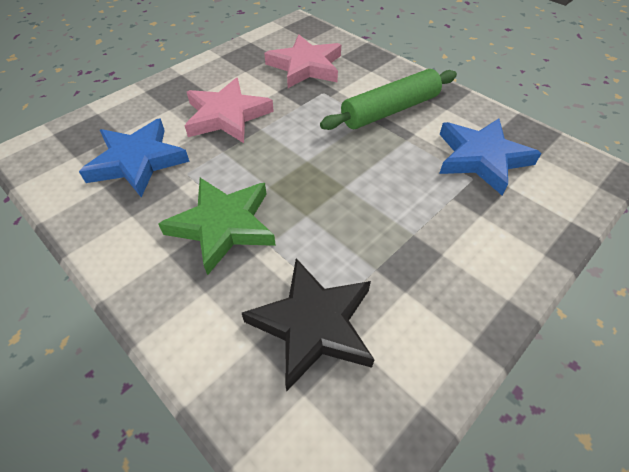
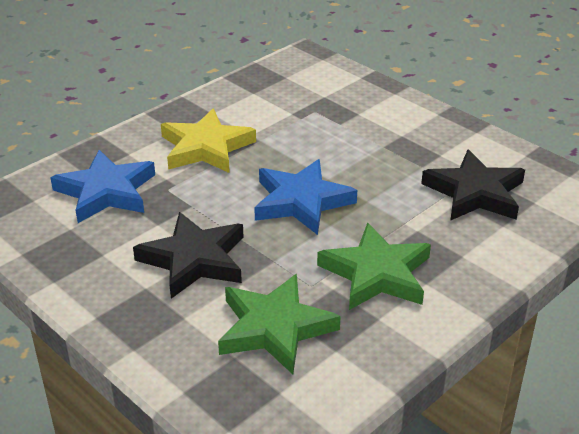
black star: [242,258,374,391] = 1 -> [133,212,244,299] [421,150,525,221] = 2
green rolling pin: [320,69,457,130] = 1 -> none = 0
green star: [158,178,276,275] = 1 -> [218,274,341,374] [317,223,431,310] = 2
pink star: [185,78,274,143] [264,35,341,88] = 2 -> none = 0
yellow star: none = 0 -> [161,109,256,173] = 1

